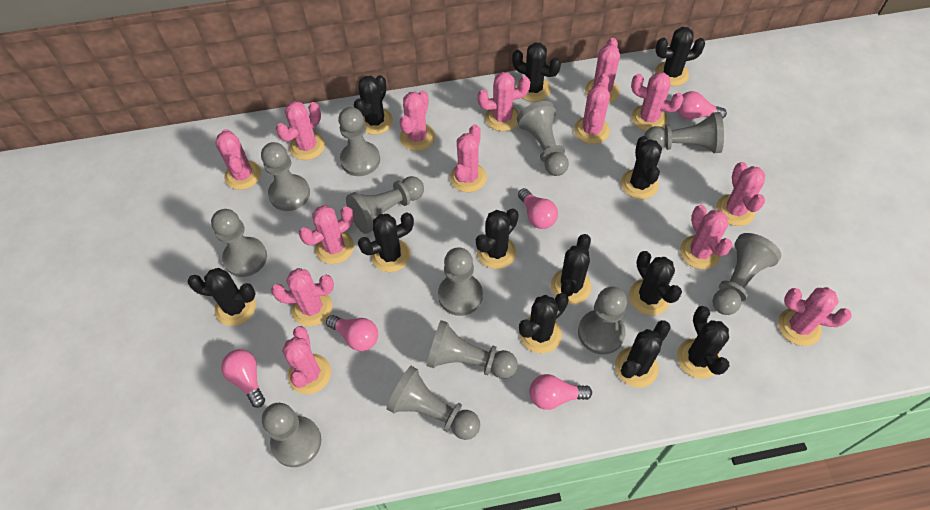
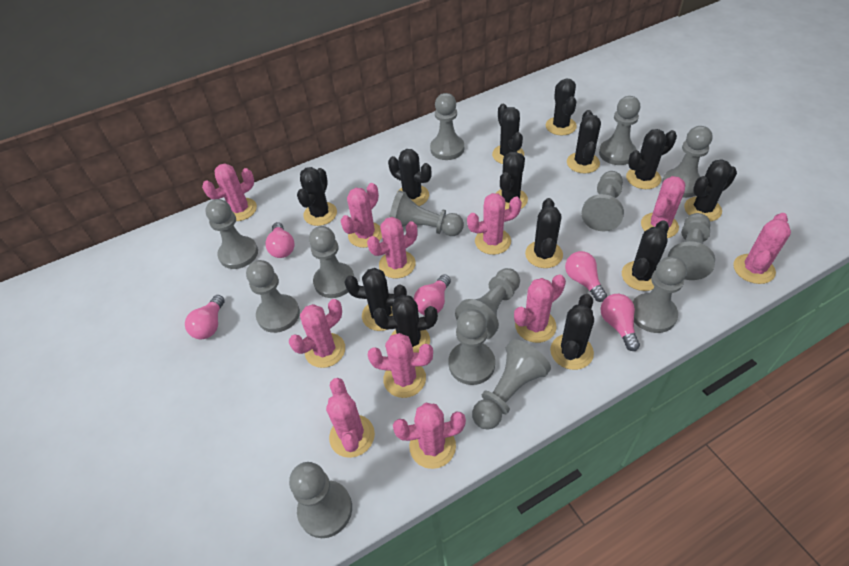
black cactus: [187,268,256,326] [354,75,393,135] [358,213,414,272] [476,208,519,269] [512,42,561,102] [519,293,569,353] [551,234,592,304] [615,320,671,388] [621,136,662,199] [629,251,682,315] [655,27,705,86] [677,306,730,379] = 12 -> [297,167,337,226] [344,268,407,331] [373,295,438,352] [388,149,431,206] [492,104,524,164] [495,152,528,210] [525,198,563,268] [546,79,577,135] [550,294,594,370] [567,110,601,174] [622,220,669,291] [626,129,677,189] [684,159,737,222] = 13
grey pawn: [211,209,267,277] [261,142,310,211] [262,403,321,467] [338,107,380,176] [346,176,424,234] [387,366,480,440] [426,320,518,379] [438,247,483,316] [517,101,569,176] [578,287,627,355] [644,112,724,153] [713,233,781,315] = 12 -> [205,199,258,269] [246,260,300,333] [289,462,352,538] [309,226,354,298] [389,190,464,236] [430,93,464,160] [448,309,495,385] [455,268,520,339] [472,339,551,430] [581,171,624,231] [599,96,640,165] [633,256,687,333] [662,126,712,198] [668,213,715,280] = 14
pink cactus: [216,129,261,190] [271,268,334,326] [276,101,325,160] [282,326,331,394] [299,205,354,264] [400,90,435,151] [450,124,487,192] [477,72,530,131] [574,83,610,144] [585,38,620,103] [631,72,684,131] [680,205,733,269] [716,162,765,226] [778,287,852,346] = 14 -> [202,163,257,221] [289,299,345,368] [326,378,375,458] [341,183,382,248] [367,217,417,278] [368,333,433,398] [393,403,466,469] [467,193,522,255] [514,274,566,343] [641,176,685,238] [733,213,791,284] = 11

